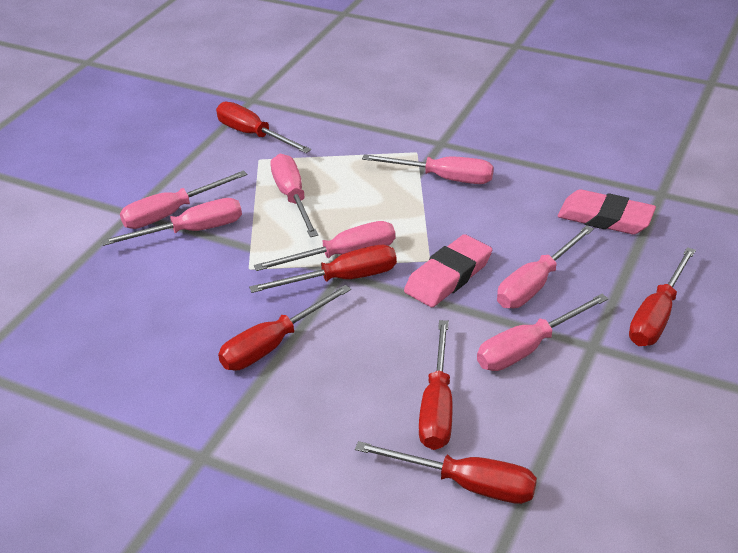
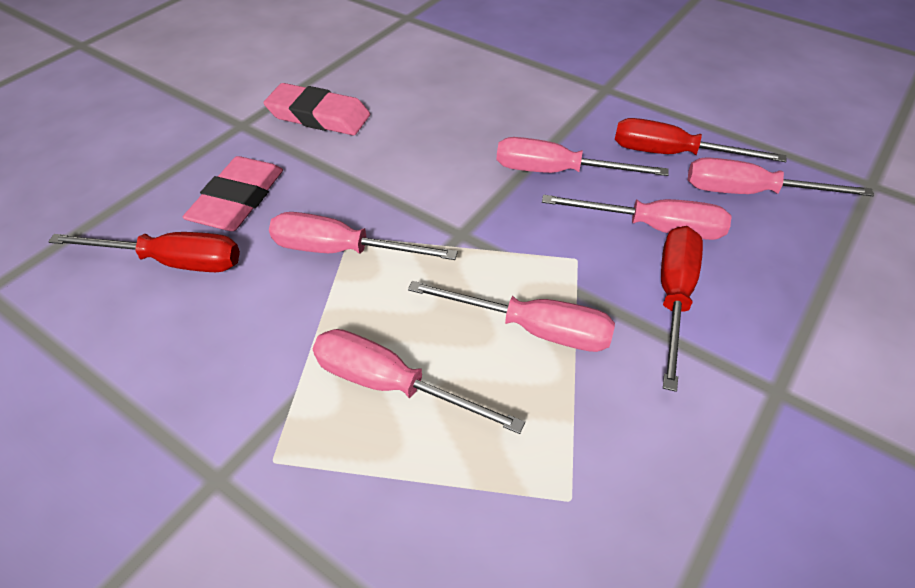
pink screwdriver: [101,198,242,246] [120,170,247,229] [254,221,395,271] [270,154,318,237] [362,154,494,184] [477,294,608,371] [497,225,594,308] = 7 -> [269,212,458,260] [313,329,525,434] [408,281,615,352] [496,137,669,176] [542,195,732,240] [688,157,874,196] = 6
red screwdriver: [216,102,311,153] [218,285,351,370] [249,245,397,293] [355,441,537,504] [419,320,453,450] [629,247,696,346] = 6 -> [48,232,240,272] [615,118,787,162] [661,226,703,392] = 3

